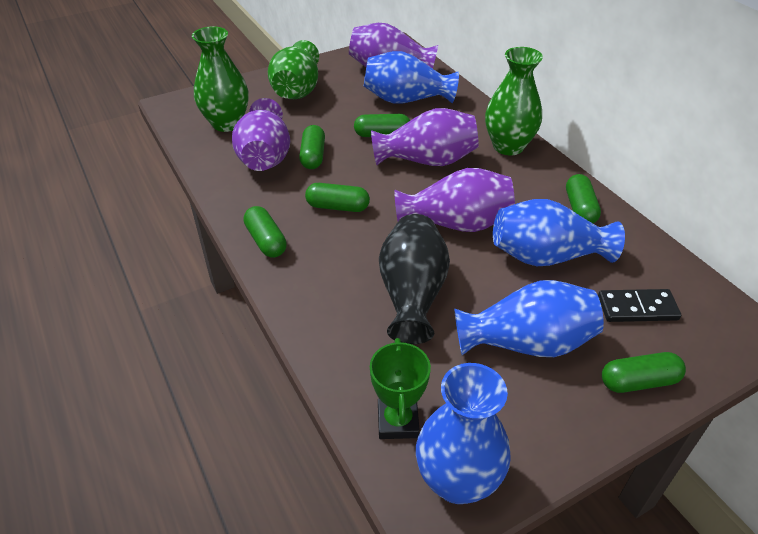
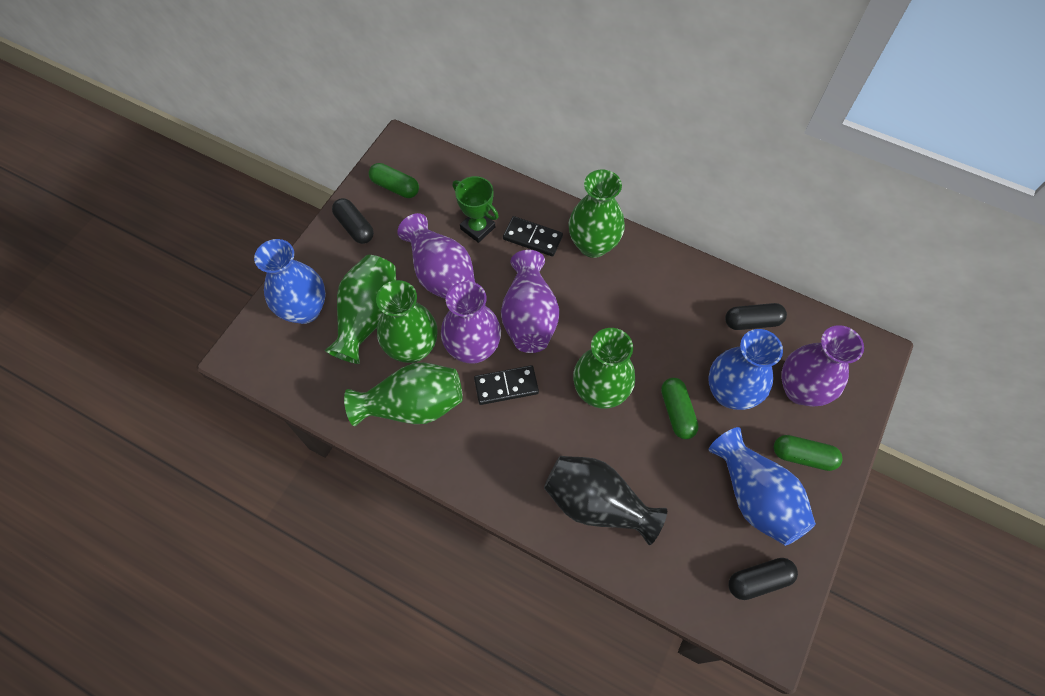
black capsule: none = 0 -> [332,198,374,244] [725,303,787,330] [729,558,798,600] = 3
black domino: [598,289,681,322] = 1 -> [474,365,539,405] [503,216,563,256] = 2
blue vase: [364,51,459,104] [416,363,511,504] [454,280,604,357] [493,199,625,266] = 4 -> [254,239,326,324] [708,329,783,410] [709,427,816,546] = 3
green capsule: [244,206,287,258] [299,125,325,169] [305,183,370,212] [354,114,410,137] [566,174,601,223] [602,352,686,393] = 6 -> [369,163,419,198] [661,378,699,439] [774,435,843,471] = 3
green vase: [192,26,249,132] [268,40,319,99] [485,47,543,155] = 3 -> [325,255,396,364] [344,362,463,426] [376,280,438,363] [568,169,625,258] [573,328,635,408] = 5

